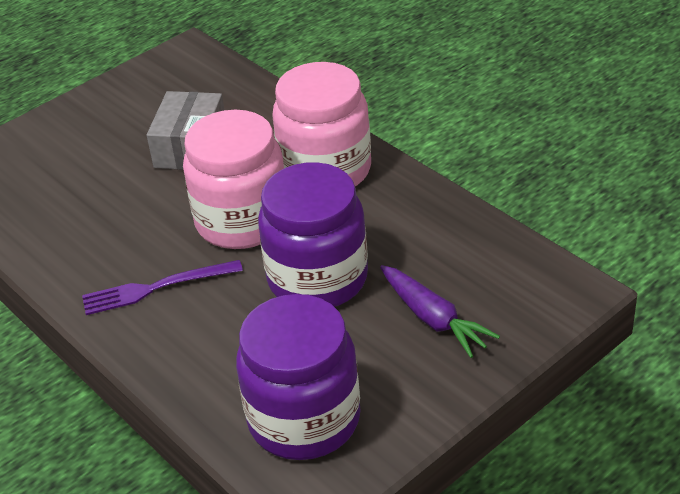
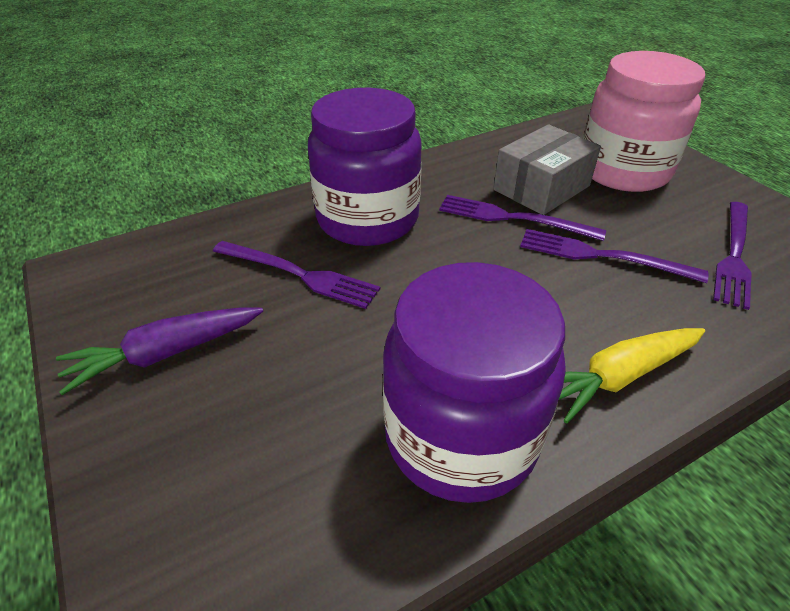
pink jar: [183,110,284,249] [272,62,371,186] = 2 -> [583,51,705,192] = 1
purple fork: [82,260,243,315] = 1 -> [213,241,380,309] [439,195,606,241] [520,229,709,283] [713,202,752,310] = 4
yellow carrot: none = 0 -> [559,328,705,424] = 1

